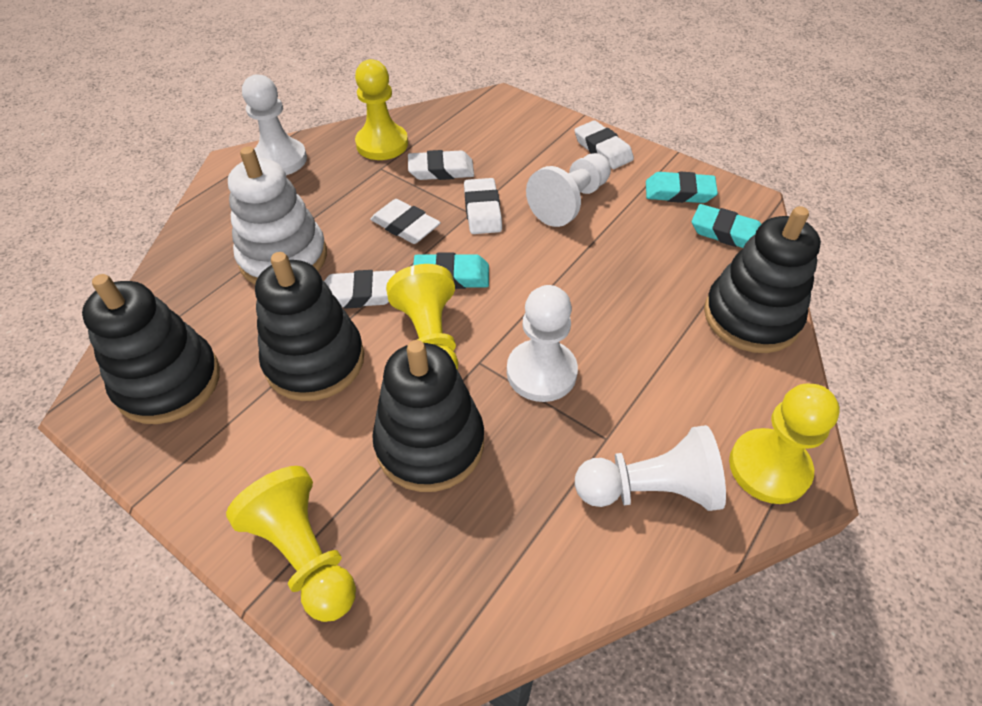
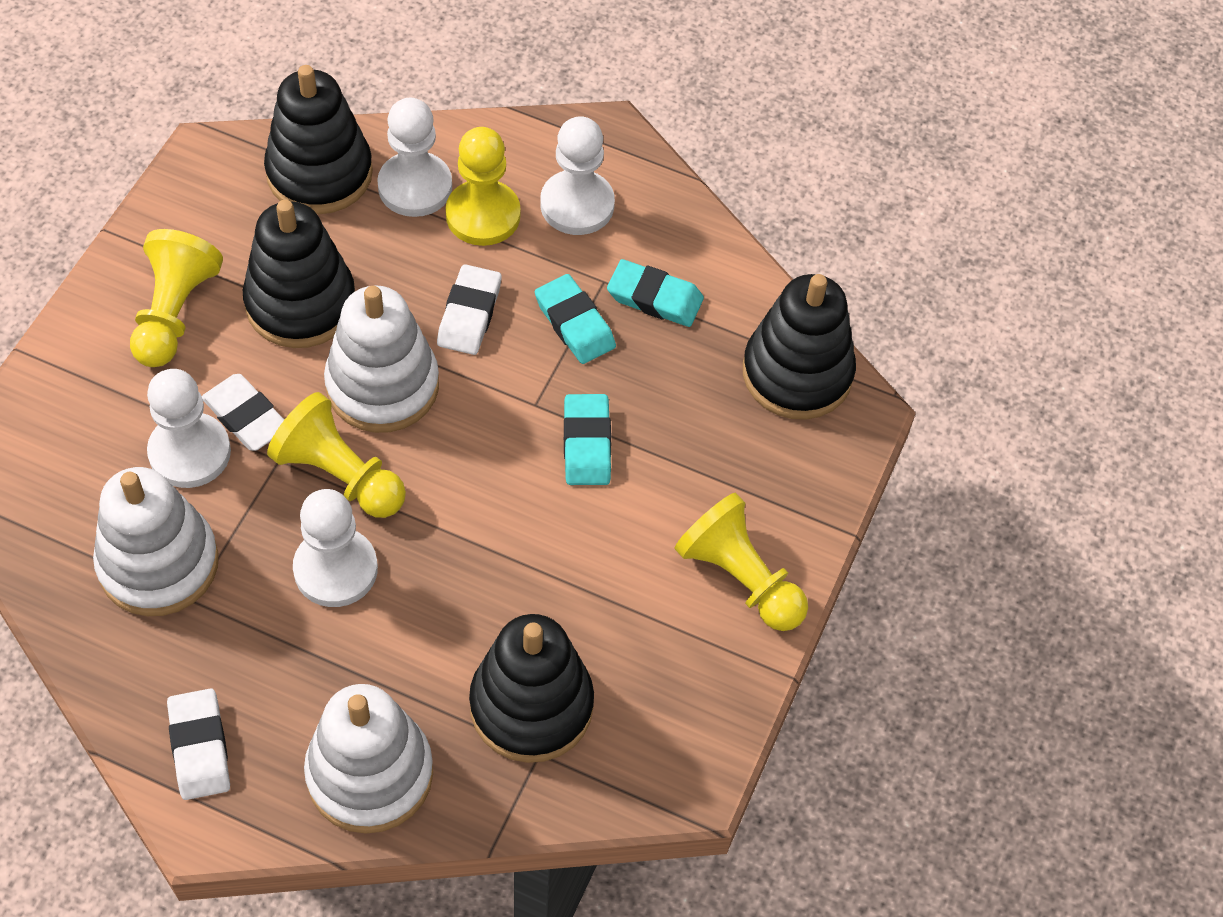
white eraser: [324,270,396,309] [370,199,441,244] [408,150,474,180] [464,178,502,234] [574,120,634,169] = 5 -> [167,688,230,800] [202,374,284,451] [437,264,502,355] = 3
white stacking toy: [228,146,327,284] = 1 -> [93,467,219,616] [304,684,433,834] [324,285,439,433] = 3

